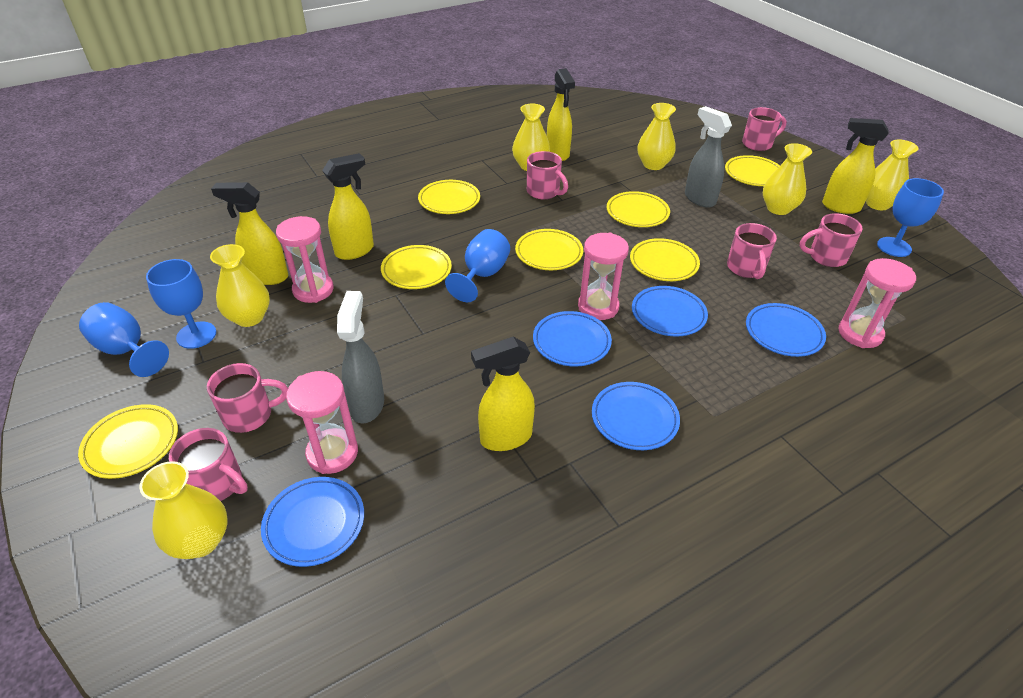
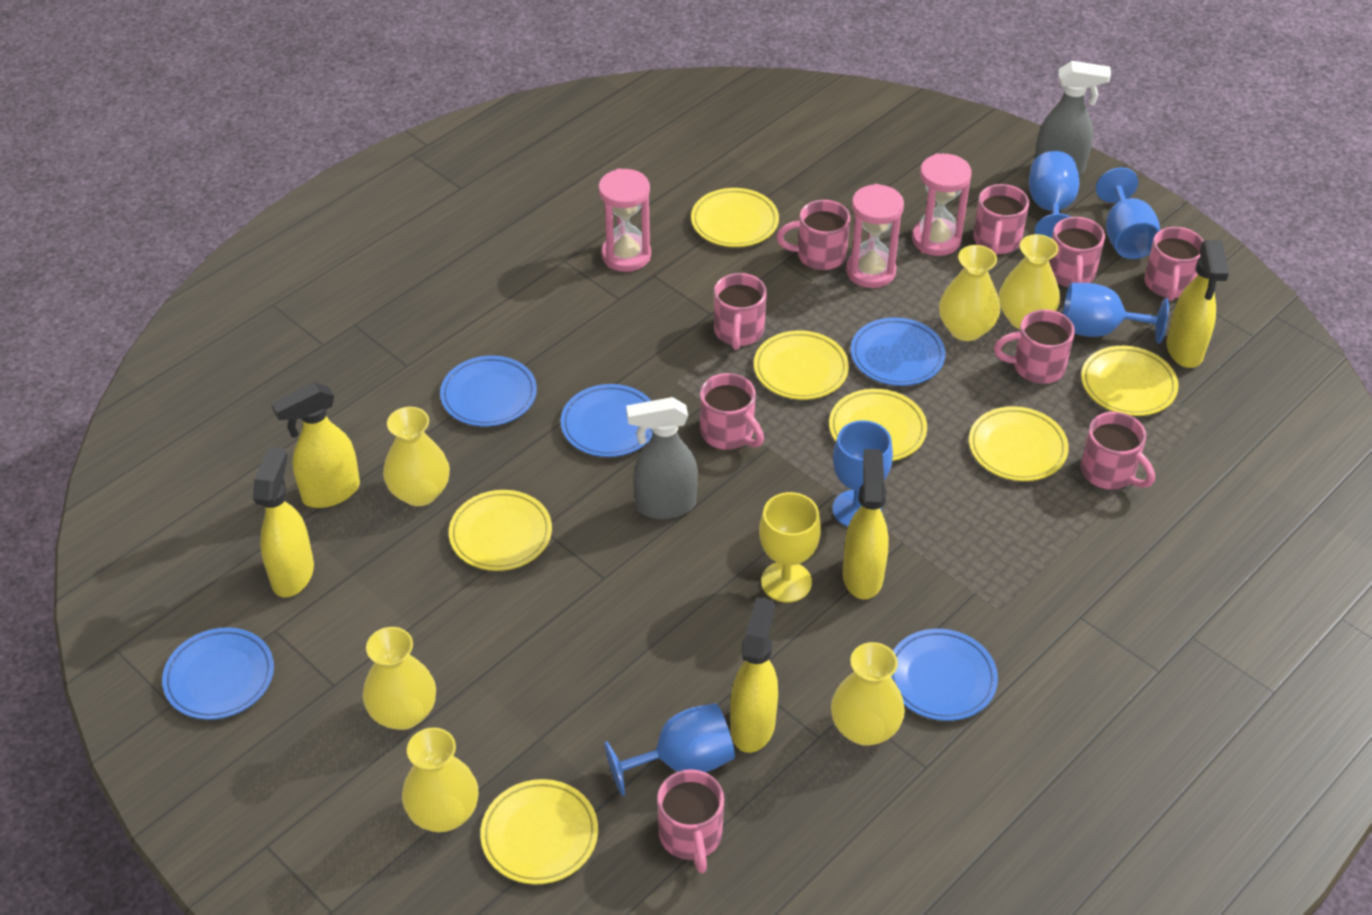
blue goblet: [79,302,169,377] [146,259,216,349] [445,229,510,302] [877,178,944,257] = 4 -> [604,703,735,796] [832,420,893,527] [1029,151,1079,238] [1063,283,1169,344] [1096,168,1160,259] = 5
pink hourglass: [276,216,334,303] [286,371,358,474] [578,232,629,320] [839,258,916,348] = 4 -> [598,168,651,272] [846,184,904,288] [912,154,972,256] = 3
pink mug: [169,428,248,501] [207,363,288,433] [527,151,568,199] [727,223,777,279] [742,107,786,151] [800,213,863,267] = 6 -> [657,769,724,873] [700,373,764,450] [714,273,767,350] [776,200,850,270] [974,184,1029,255] [994,309,1075,384] [1049,217,1105,287] [1081,412,1155,490] [1144,227,1204,301] = 9
yellow goblet: none = 0 -> [759,492,821,602] = 1

